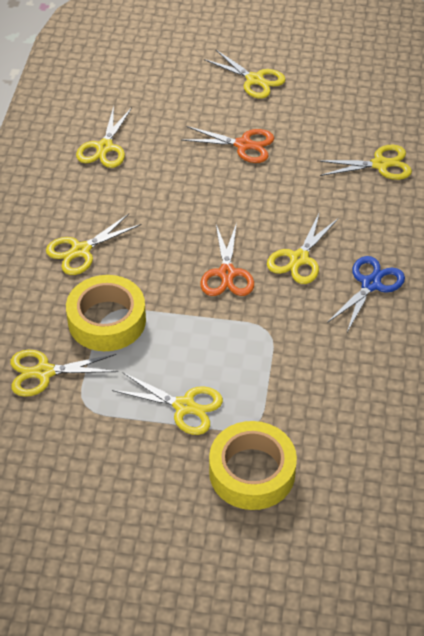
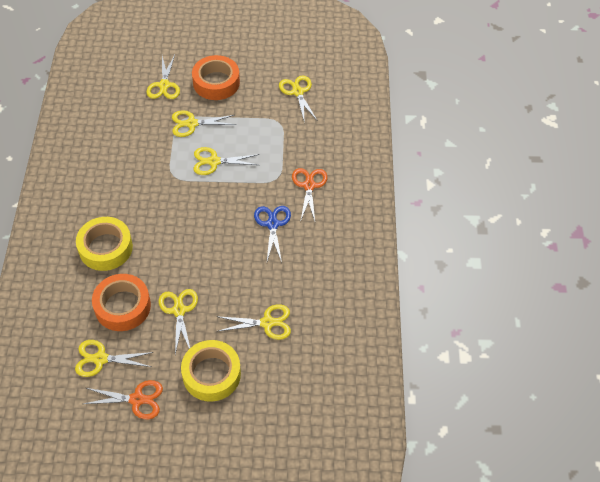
orange tape: none = 0 -> [92,274,151,331] [192,55,240,100] = 2

